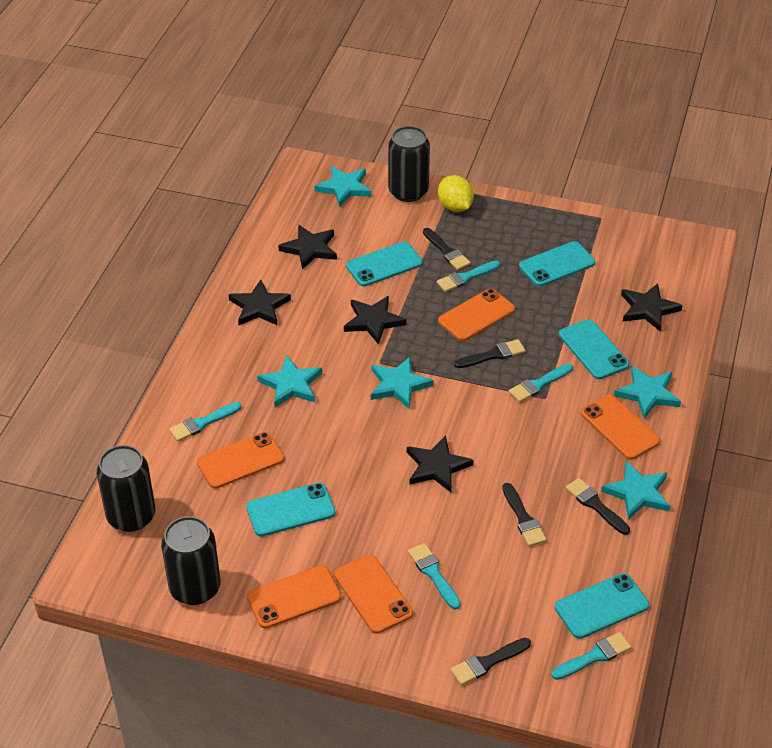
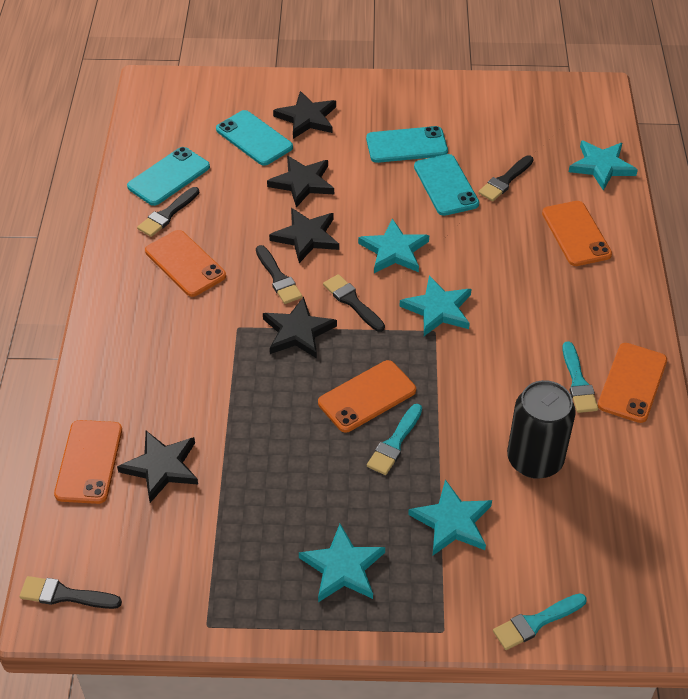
black can: [97,445,155,532] [161,516,220,605] [388,126,430,202] = 3 -> [507,380,576,479] = 1
turquoise brush: [169,402,241,441] [408,543,461,610] [436,261,500,292] [509,364,573,402] [551,632,631,680] = 5 -> [367,404,422,475] [493,593,587,650] [562,341,598,413] = 3
turquoise phone: [246,483,335,537] [346,242,423,286] [519,241,595,287] [555,573,649,639] [559,319,629,379] = 5 -> [127,147,210,206] [216,110,293,166] [366,126,448,163] [414,154,479,216] = 4
yellow lemon: [438,175,474,212] = 1 -> none = 0

